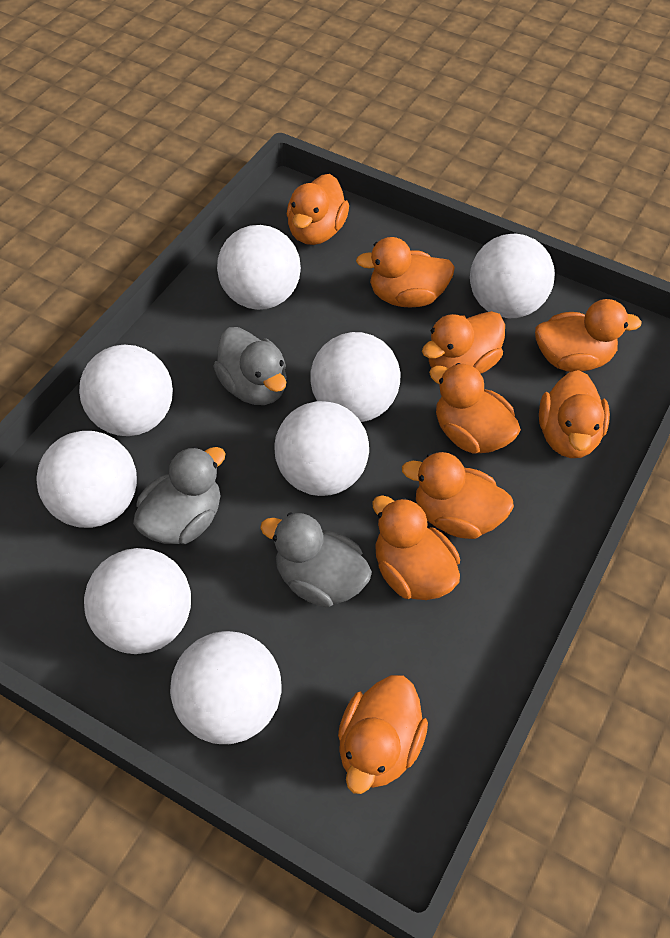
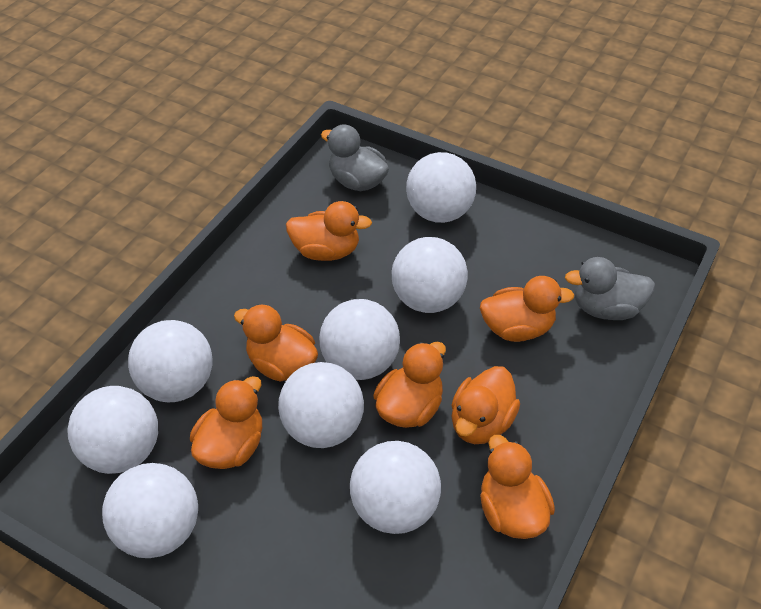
grey duck: [133,446,226,544] [213,327,287,405] [260,513,372,607] = 3 -> [321,124,389,191] [565,257,655,320] = 2
orange duck: [287,174,349,245] [338,675,428,794] [356,237,455,308] [373,495,460,600] [402,452,514,539] [422,311,505,374] [429,363,521,453] [535,299,642,372] [539,370,610,458] = 9 -> [190,376,262,469] [234,304,318,381] [286,201,372,261] [373,342,446,428] [451,366,520,444] [480,276,574,342] [480,435,555,539] = 7

